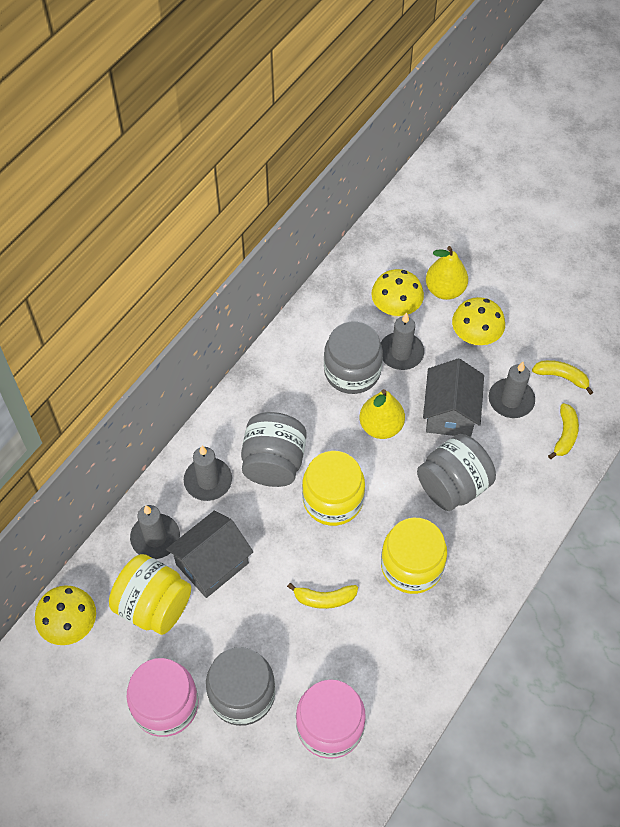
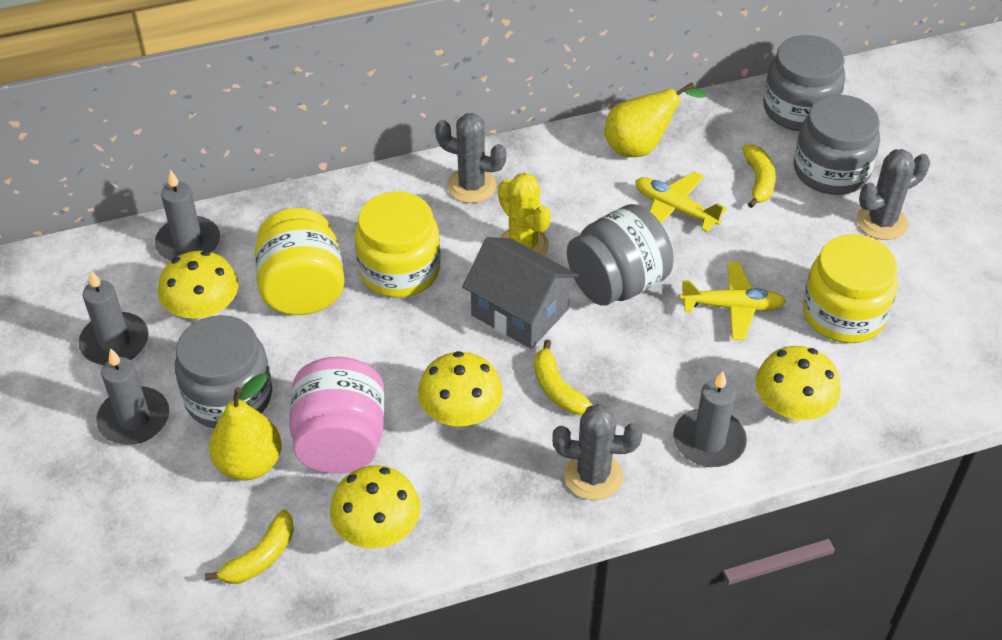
grey cactus: none = 0 -> [435,113,507,203] [552,404,643,500] [857,149,930,240] = 3
grey house: [166,511,253,598] [423,359,484,437] = 2 -> [462,237,578,349] = 1
pink jar: [127,658,198,737] [296,679,366,759] = 2 -> [289,357,385,474] = 1
yellow cactus: none = 0 -> [498,173,551,256] = 1
yellow mushroom: [35,585,96,645] [371,269,424,317] [452,297,505,346] = 3 -> [158,251,239,323] [330,465,420,548] [418,351,503,430] [755,346,841,424] = 4
yellow plane: none = 0 -> [635,171,727,232] [680,262,786,340] = 2

